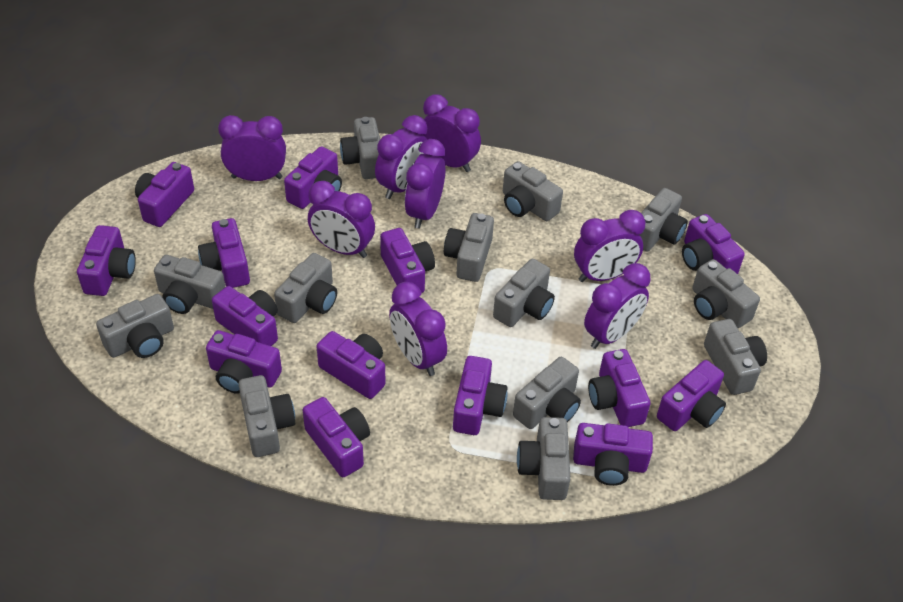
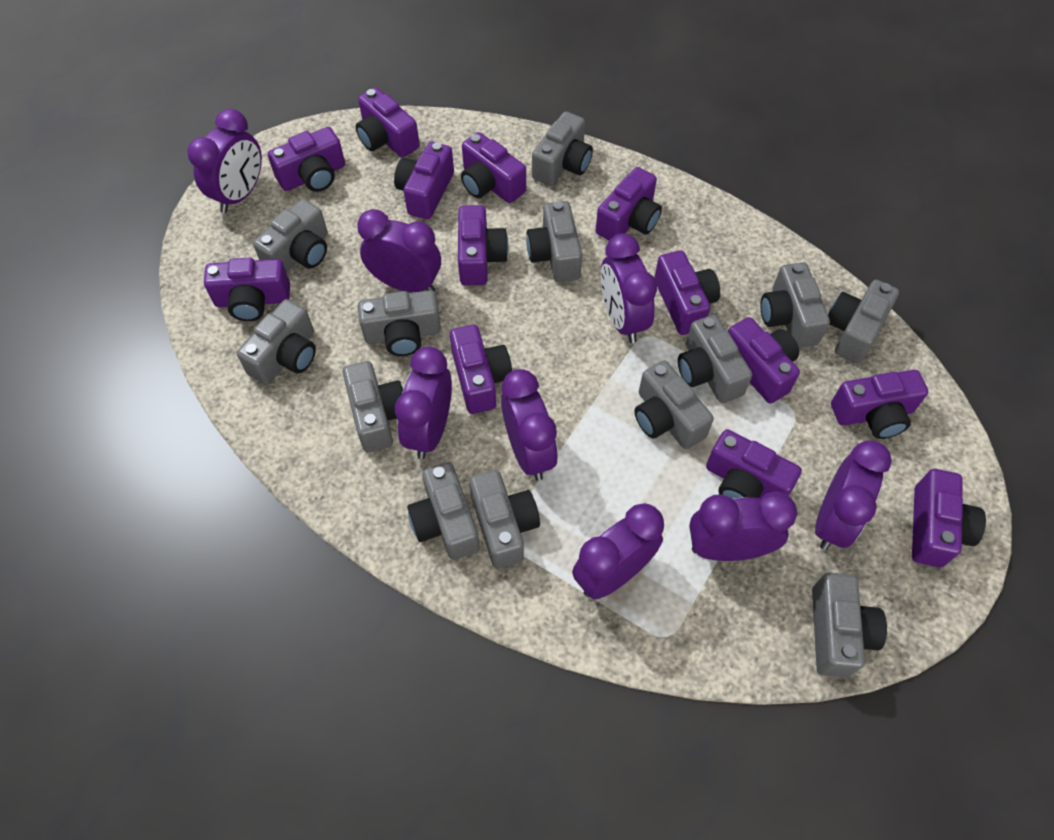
purple camera: [77,225,136,296] [135,162,194,227] [198,218,250,288] [206,330,282,394] [212,286,278,346] [284,146,342,209] [303,397,370,477] [317,331,386,399] [380,228,435,293] [453,356,508,435] [573,423,653,486] [588,349,651,427] [657,360,726,431] [682,214,745,274] = 14 -> [204,258,290,321] [268,127,345,192] [356,87,420,157] [394,142,454,219] [450,325,512,414] [458,205,509,286] [461,132,526,203] [596,167,662,240] [654,250,720,335] [706,429,802,499] [728,317,800,403] [831,370,928,439] [912,469,986,567] = 13

